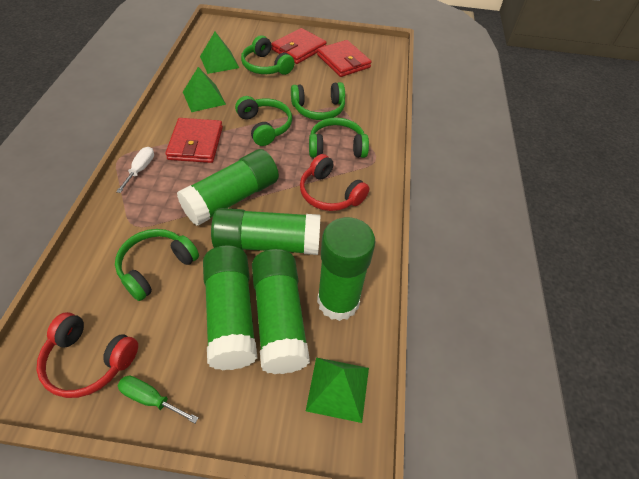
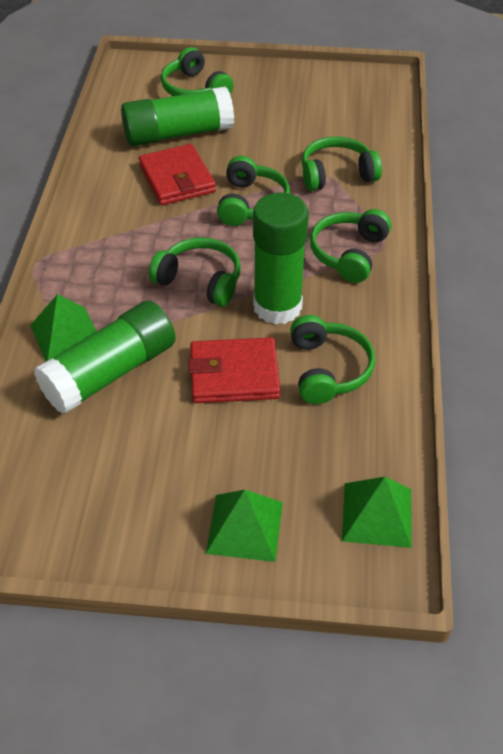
green glue stick: [177,149,279,226] [203,245,257,370] [211,208,321,255] [252,249,310,374] [317,217,376,321] = 5 -> [34,301,176,414] [121,86,234,146] [253,193,309,325] = 3
green headphones: [115,229,199,301] [235,96,292,146] [241,35,295,75] [291,82,345,120] [309,117,369,158] = 5 -> [148,237,241,307] [161,47,234,96] [217,156,290,226] [290,315,375,404] [302,136,382,191] [310,209,391,283] = 6
green screwdriver: [118,376,198,423] = 1 -> none = 0
red headphones: [36,312,138,398] [300,154,369,211] = 2 -> none = 0
red wallet: [165,118,223,163] [271,28,327,64] [317,40,372,77] = 3 -> [139,144,216,205] [188,337,280,403] = 2
white screwdriver: [116,147,154,193] = 1 -> none = 0

